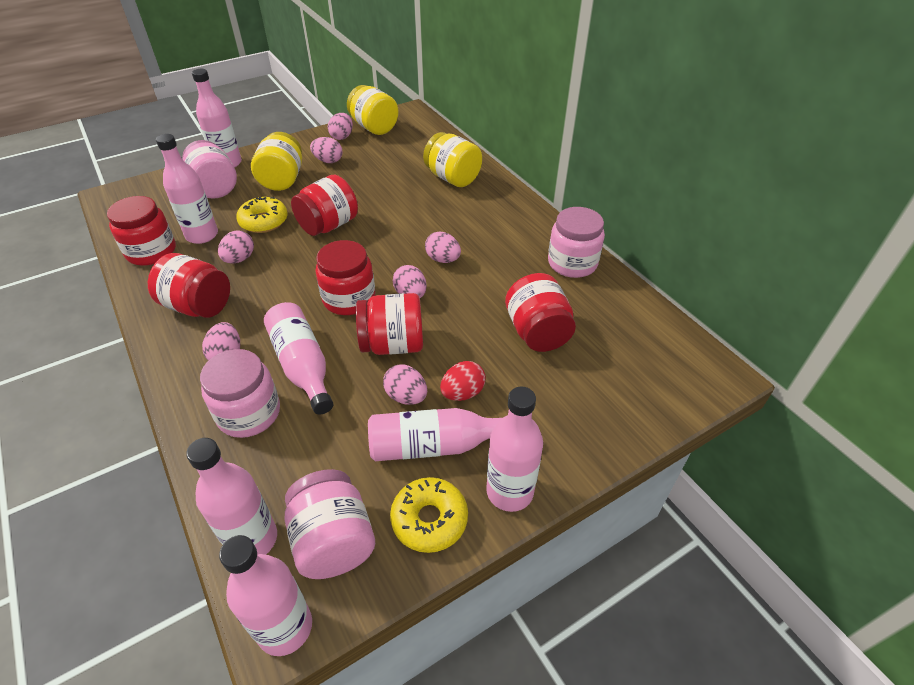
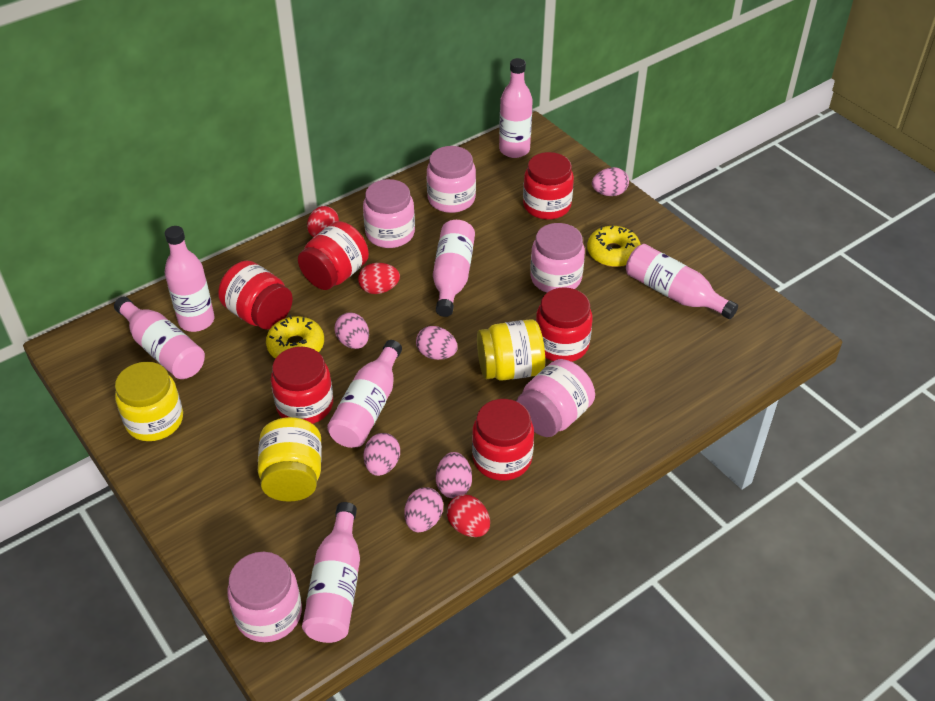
pink egg: [202,322,240,361] [218,231,254,263] [310,137,343,163] [328,113,353,140] [383,364,427,405] [393,265,427,298] [425,232,461,263] = 7 -> [334,312,369,349] [363,433,400,476] [404,487,443,532] [416,326,458,360] [436,452,472,498] [592,167,629,196] = 6
pink jar: [182,140,237,199] [200,349,280,438] [285,469,375,579] [548,207,605,278] = 4 -> [227,552,302,642] [363,179,415,248] [427,146,476,213] [516,359,595,437] [531,223,585,292] = 5
red egg: [440,361,486,401] = 1 -> [307,206,339,237] [358,263,400,294] [447,494,490,537] = 3

